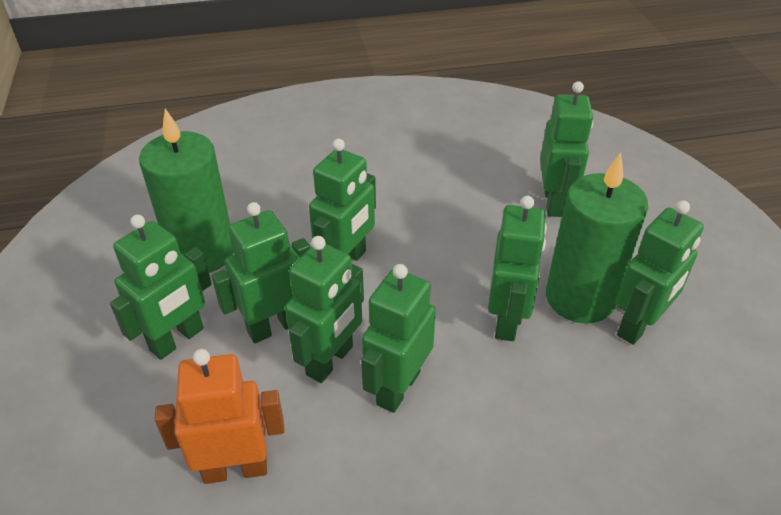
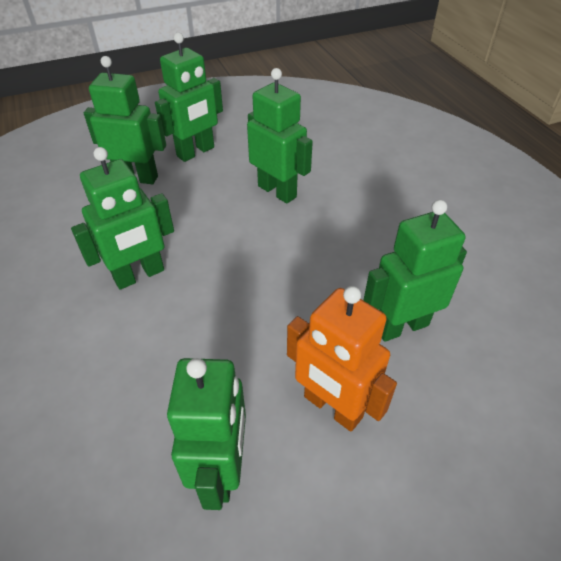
green candle: [139,109,234,273] [546,153,648,323] = 2 -> none = 0
green robot: [110,214,212,360] [212,202,310,343] [285,236,364,383] [309,139,376,261] [361,264,436,413] [488,196,547,341] [540,81,593,217] [615,200,704,345] = 8 -> [71,147,174,290] [84,56,166,184] [155,33,223,162] [167,358,246,510] [247,68,313,204] [363,200,467,342] = 6

